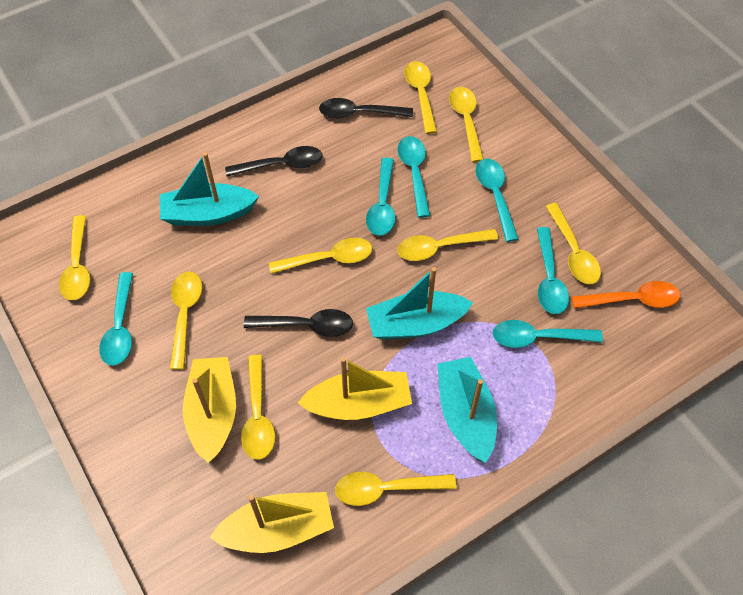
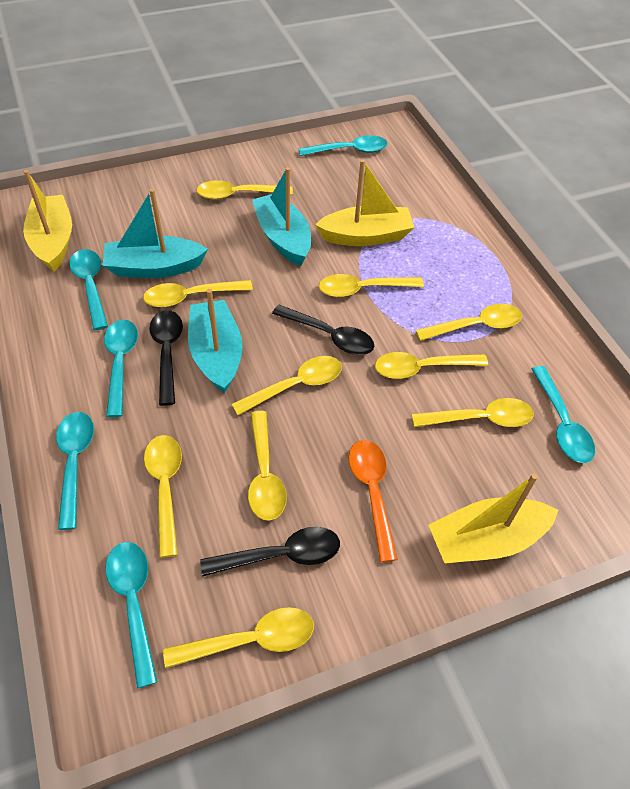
yellow spoon: [59,215,90,300] [170,271,202,370] [241,355,275,460] [269,238,372,274] [335,472,457,506] [397,229,498,261] [404,61,437,134] [449,87,484,162] [545,203,601,284] = 9 -> [143,280,253,308] [144,435,182,558] [163,607,314,668] [196,180,293,200] [231,356,342,415] [248,411,287,521] [319,274,424,297] [375,352,488,379] [412,398,534,427] [415,304,522,341] = 10

